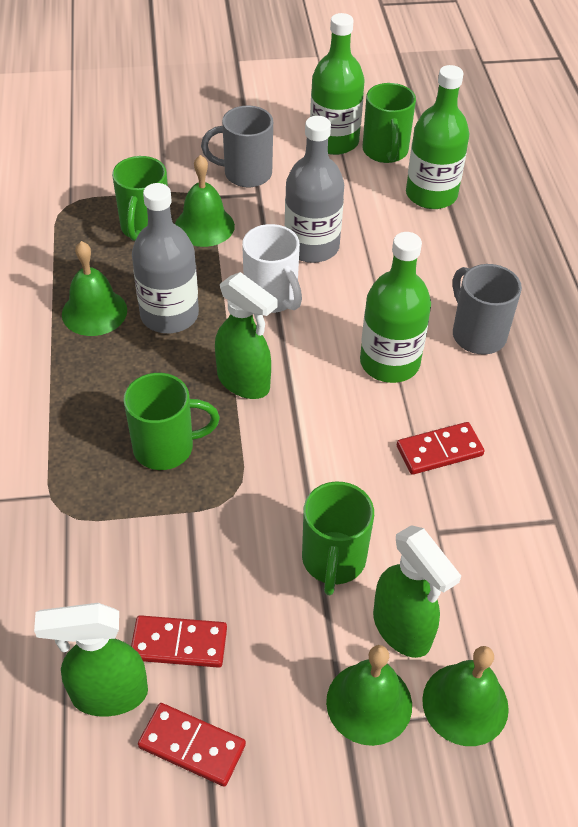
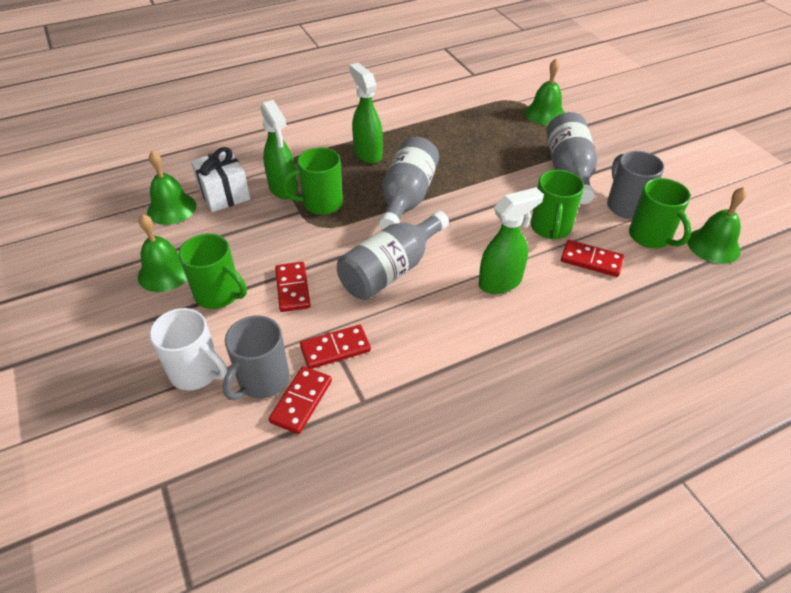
green bottle: [310,13,365,155] [360,232,431,383] [406,65,469,209] = 3 -> none = 0
grey bottle: [132,183,199,333] [285,116,344,263] = 2 -> [337,211,449,300] [379,137,439,230] [546,112,597,204] = 3
red domino: [131,615,227,668] [138,703,246,787] [397,422,484,475] = 3 -> [269,366,332,434] [275,262,311,312] [300,325,371,369] [561,240,624,277] = 4
white gift: none = 0 -> [191,147,250,212] = 1

